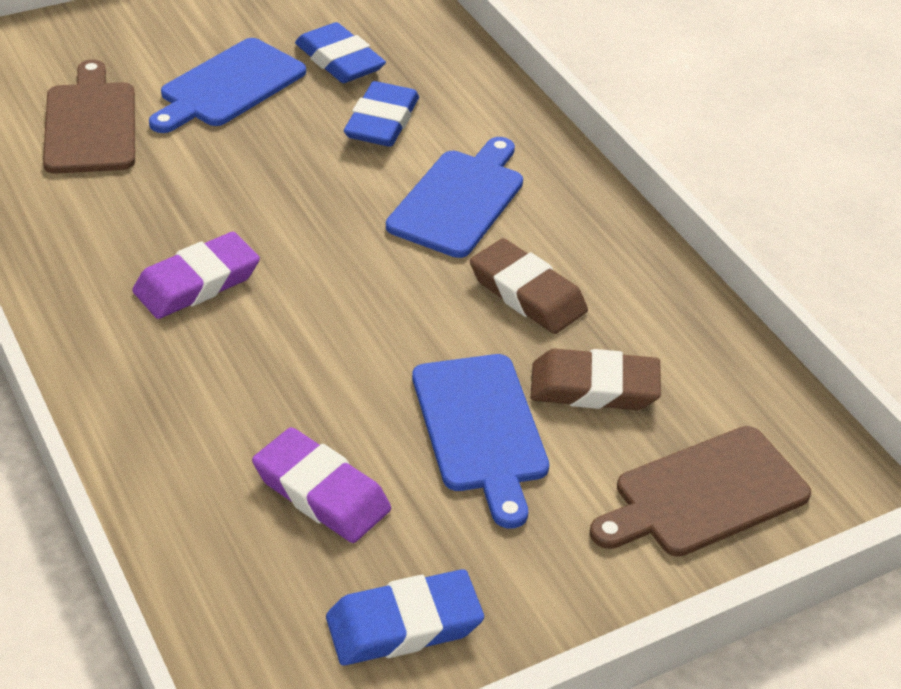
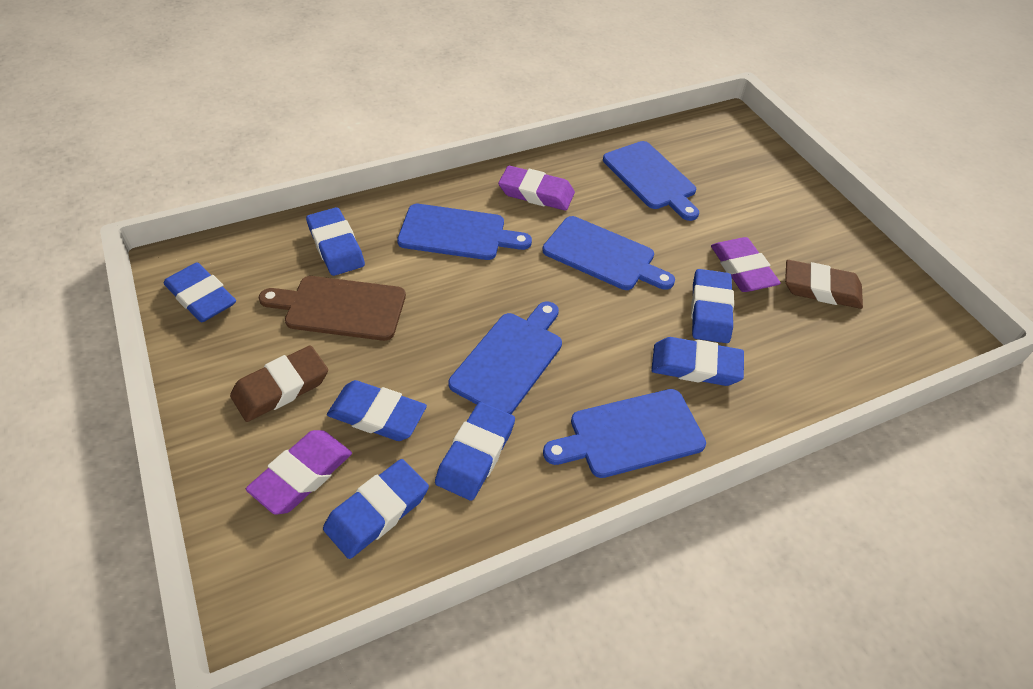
blue cutting board: [149,38,306,133] [386,137,523,258] [412,354,549,528] = 3 -> [397,204,532,260] [448,302,562,414] [542,216,675,290] [543,389,706,478] [603,141,699,221] = 5
blue eraser: [295,22,386,83] [326,569,484,666] [344,81,419,147] = 3 -> [164,262,236,322] [306,207,365,276] [323,459,429,559] [327,380,427,441] [435,402,515,501] [651,337,744,386] [691,269,734,343] = 7
brown cutting board: [43,59,135,174] [590,426,811,557] = 2 -> [259,276,406,341] = 1
purple eraser: [132,232,260,319] [252,427,391,543] = 2 -> [246,430,352,515] [498,166,575,211] [711,237,781,292] = 3

